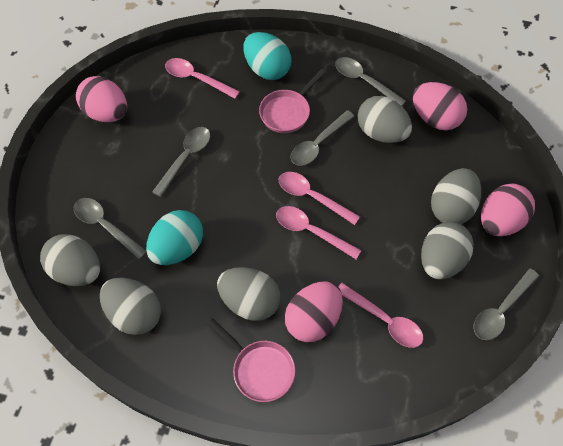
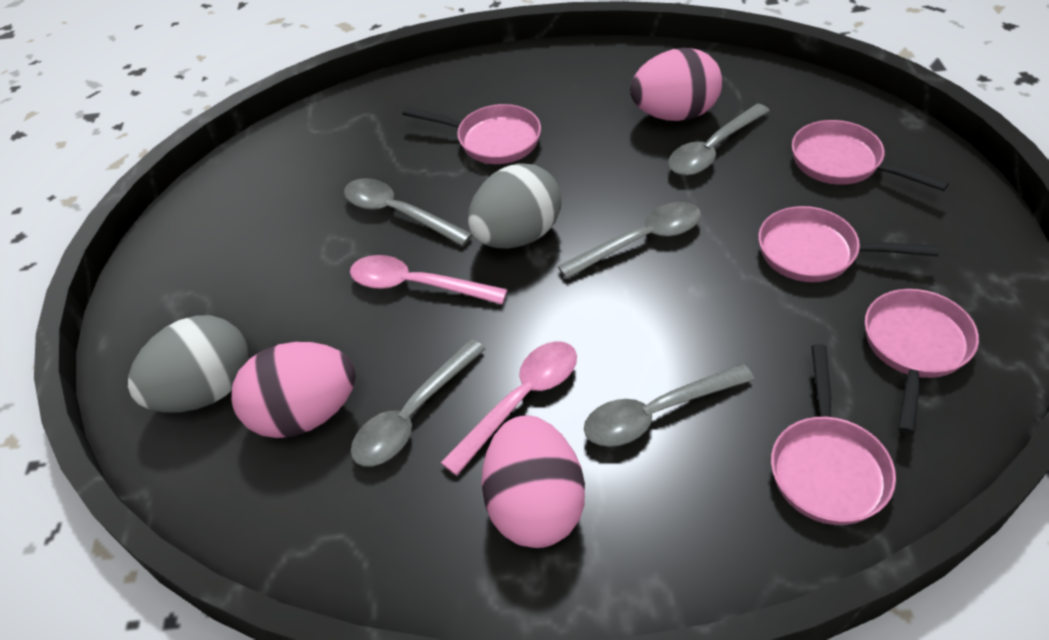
grey egg: [40,234,100,286] [100,277,161,335] [217,267,280,321] [357,96,412,143] [421,222,474,279] [431,168,481,224] = 6 -> [128,315,249,413] [468,163,561,249] = 2
pink egg: [76,76,127,122] [285,281,343,342] [413,82,467,130] [481,184,535,236] = 4 -> [231,342,356,438] [482,415,585,548] [630,48,722,121] = 3
pink pan: [207,318,295,402] [259,69,326,133] = 2 -> [402,104,541,164] [758,206,939,282] [771,344,896,525] [792,120,949,191] [865,289,979,434] = 5
pink spoon: [165,58,240,99] [276,206,361,259] [279,172,360,225] [338,283,423,348] = 4 -> [350,255,508,304] [440,341,577,476] = 2
turquoise egg: [146,210,203,265] [244,32,291,80] = 2 -> none = 0

